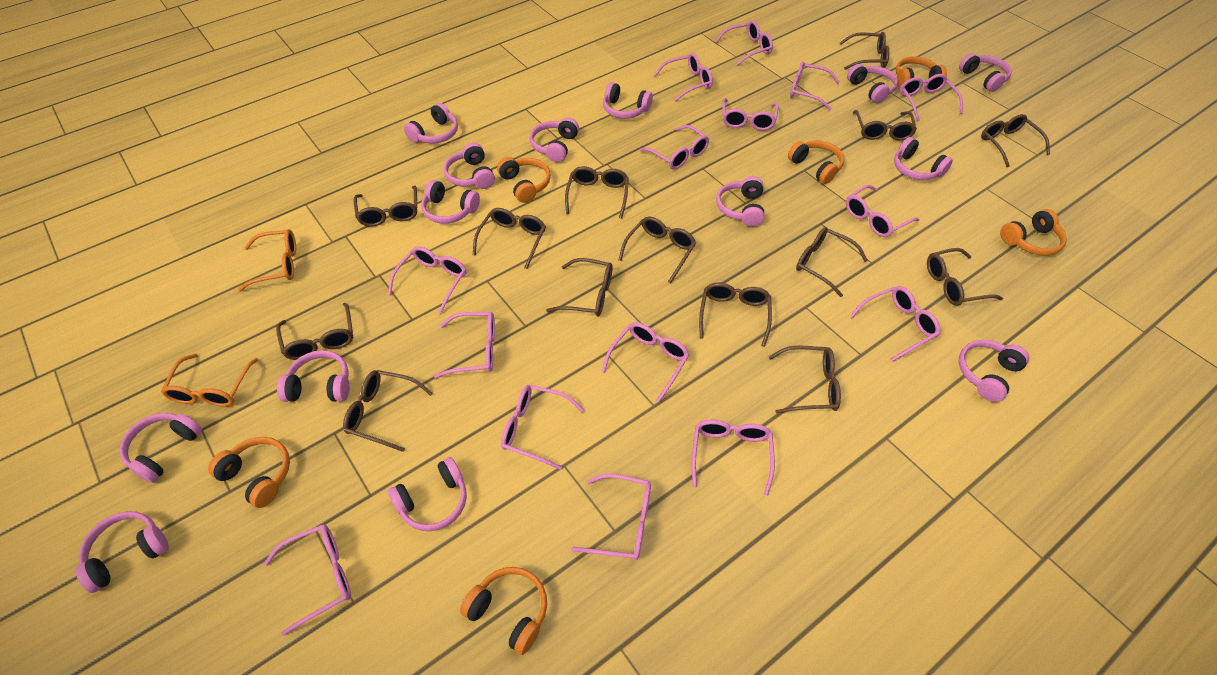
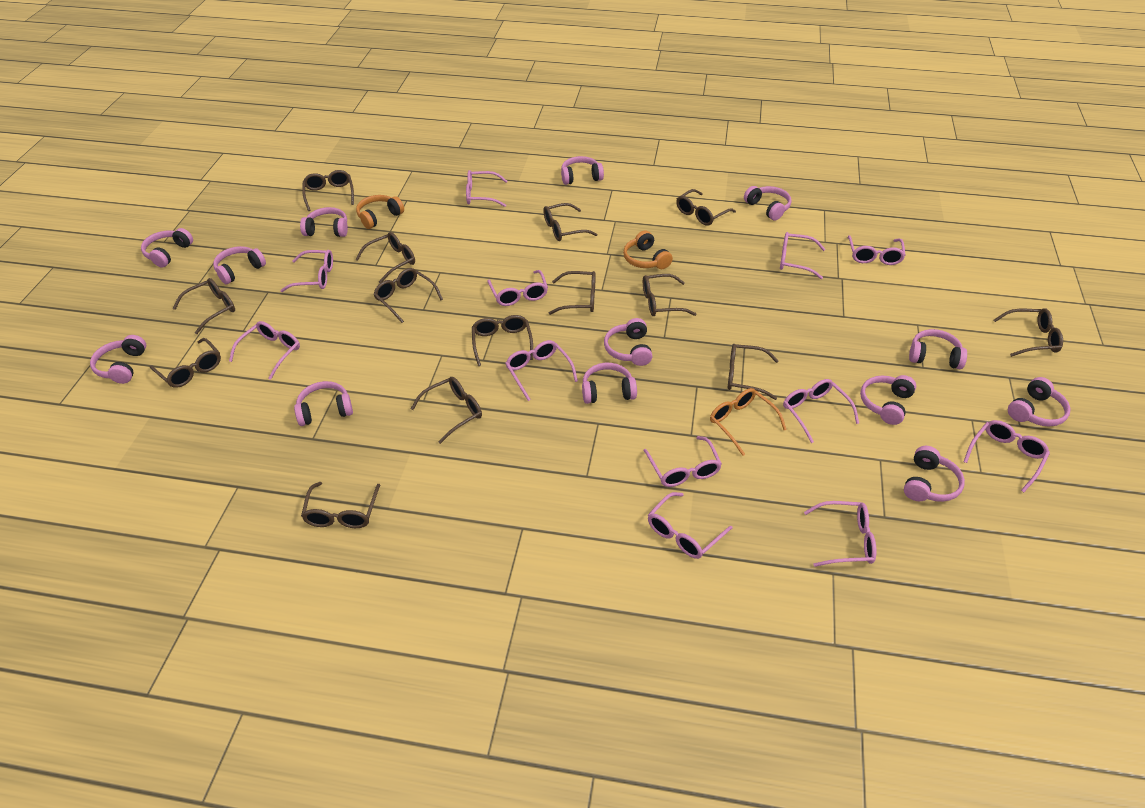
orange glasses: [161,353,258,407] [238,229,296,292] = 2 -> [710,388,787,456] = 1
orange headphones: [208,437,290,508] [460,567,547,655] [497,157,551,203] [788,141,844,184] [896,56,947,88] [1000,209,1067,256] = 6 -> [356,195,404,229] [623,231,673,269] = 2
pink glasses: [264,524,351,636] [388,246,467,314] [434,312,495,378] [501,385,584,470] [571,473,651,560] [602,322,689,402] [640,125,709,170] [654,53,713,102] [692,420,775,496] [715,20,773,66] [722,98,778,131] [790,61,840,110] [846,185,919,237] [850,286,940,362] [900,74,963,121] = 15 -> [229,321,300,380] [280,250,333,292] [466,170,508,207] [487,270,548,306] [505,340,578,401] [643,436,722,487] [648,492,732,559] [780,232,825,279] [783,379,859,443] [804,501,876,567] [847,235,906,265] [963,420,1050,492] = 12
pink headphones: [75,511,169,593] [120,413,202,483] [277,350,350,402] [388,457,467,531] [404,103,458,143] [421,180,480,224] [444,143,495,189] [530,117,579,162] [603,82,653,119] [716,176,765,227] [847,64,898,103] [894,137,953,180] [959,53,1012,92] [959,340,1029,402] = 14 -> [90,335,146,384] [141,228,193,267] [213,246,266,284] [294,381,353,426] [300,207,348,237] [561,156,604,185] [582,363,637,404] [604,318,652,366] [744,186,792,220] [860,375,916,425] [904,446,965,502] [909,329,967,369] [1008,377,1070,426] = 13

